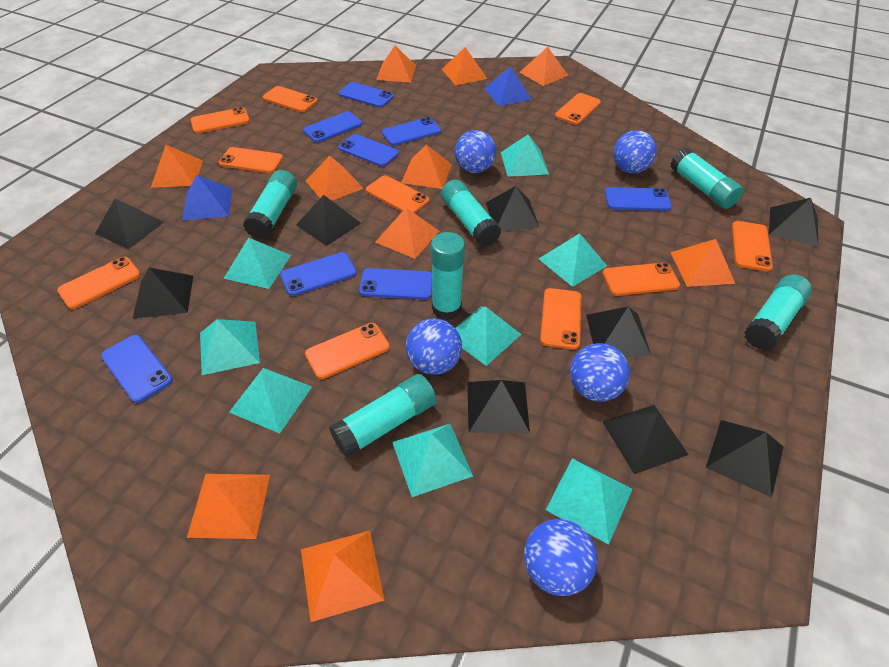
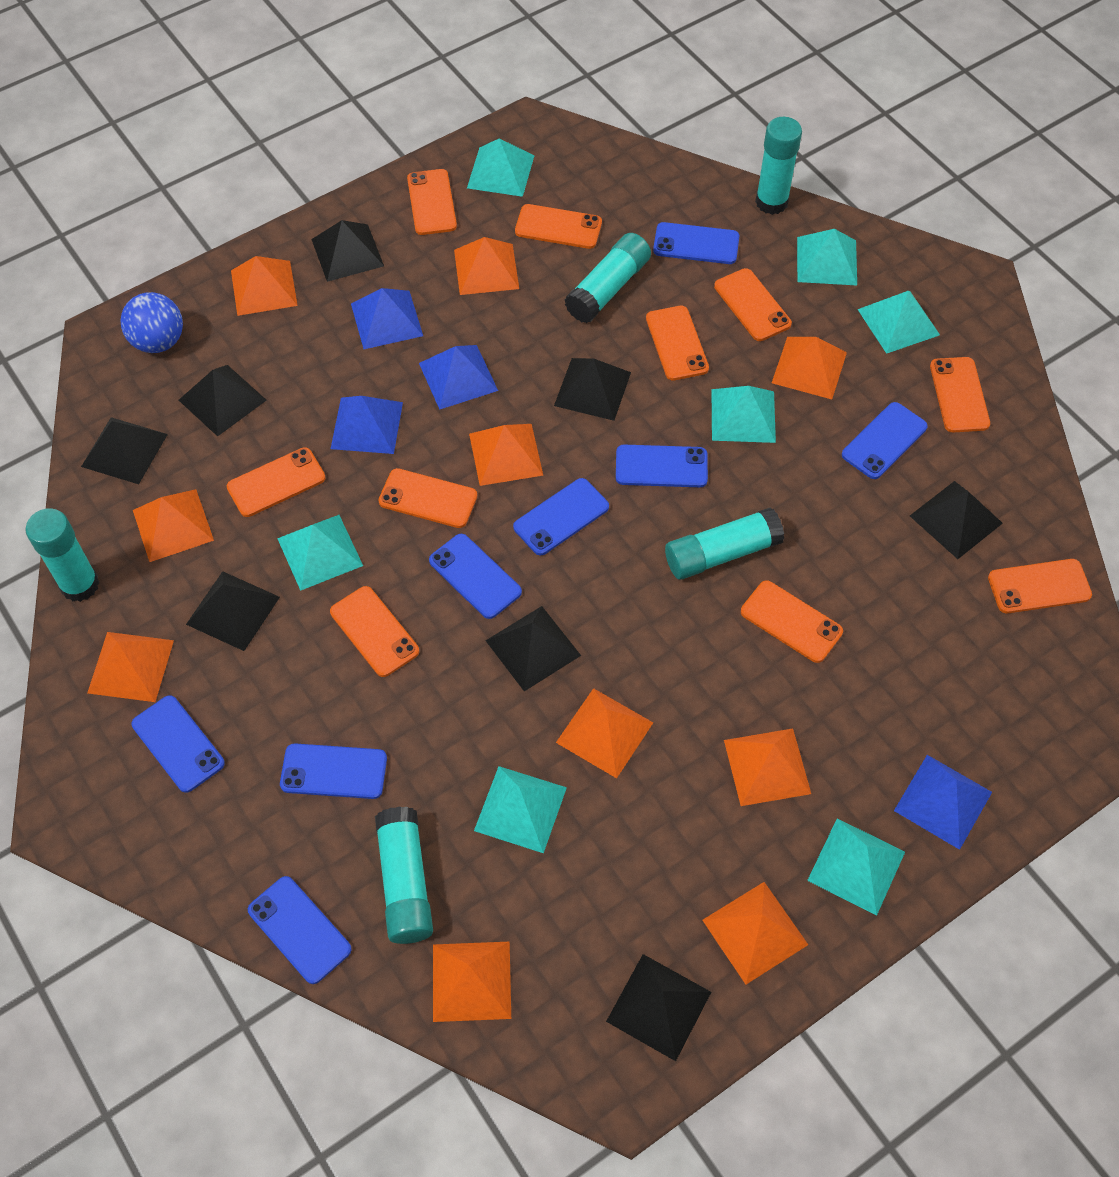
black pyramid: [95,199,164,249] [133,268,193,319] [296,195,361,246] [467,380,530,433] [486,186,540,231] [586,307,651,356] [603,405,689,474] [706,420,784,498] [769,198,818,246] = 9 -> [81,417,168,484] [179,365,266,436] [186,571,280,651] [311,220,384,282] [485,606,581,691] [554,358,631,421] [606,954,711,1061] [910,481,1003,559] = 8
blue ball: [406,318,462,375] [455,130,496,173] [524,519,598,596] [570,343,630,402] [613,130,657,173] = 5 -> [120,292,183,353] = 1
blue pyramid: [182,175,232,221] [484,66,532,106] = 2 -> [331,396,403,454] [351,288,423,349] [419,345,498,410] [894,755,992,850] = 4
turquoise glue stick: [243,170,297,239] [329,374,437,458] [431,232,465,320] [441,180,501,247] [671,148,743,209] [744,274,812,350] = 6 -> [26,508,100,602] [375,807,433,944] [565,233,651,323] [665,507,784,580] [755,117,802,215] = 5
turquoise pyramid: [200,319,260,375] [223,237,291,289] [229,368,312,433] [392,424,473,497] [455,307,522,366] [501,135,549,177] [539,233,607,287] [546,458,633,545] = 8 -> [277,515,363,591] [467,138,534,197] [474,766,567,853] [711,386,776,443] [797,229,857,285] [807,818,905,915] [857,291,940,354] = 7

